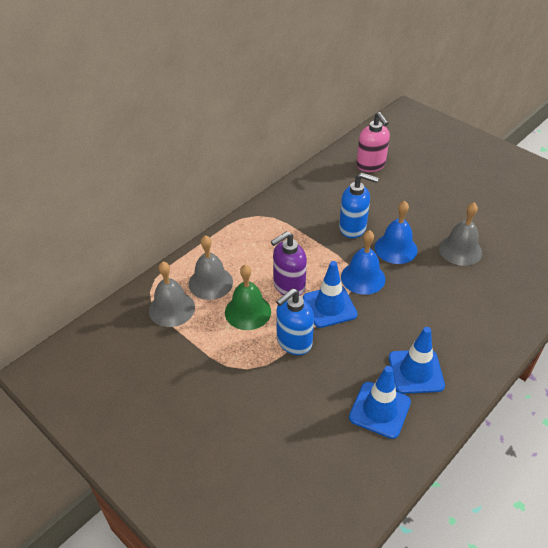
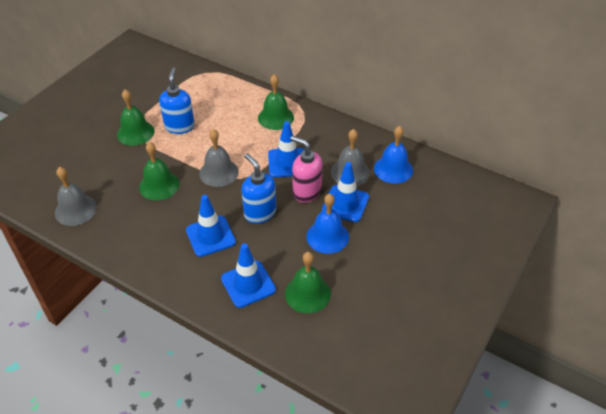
blue traffic cone: [303,261,358,328] [349,366,411,439] [389,327,445,394] = 3 -> [186,195,236,257] [221,243,276,308] [268,121,305,177] [322,162,369,222] = 4
green bell: [225,264,271,330] = 1 -> [117,89,154,146] [139,142,180,200] [258,74,294,130] [285,252,331,313] = 4
purple soap dispenser: [271,231,307,296] = 1 -> none = 0

